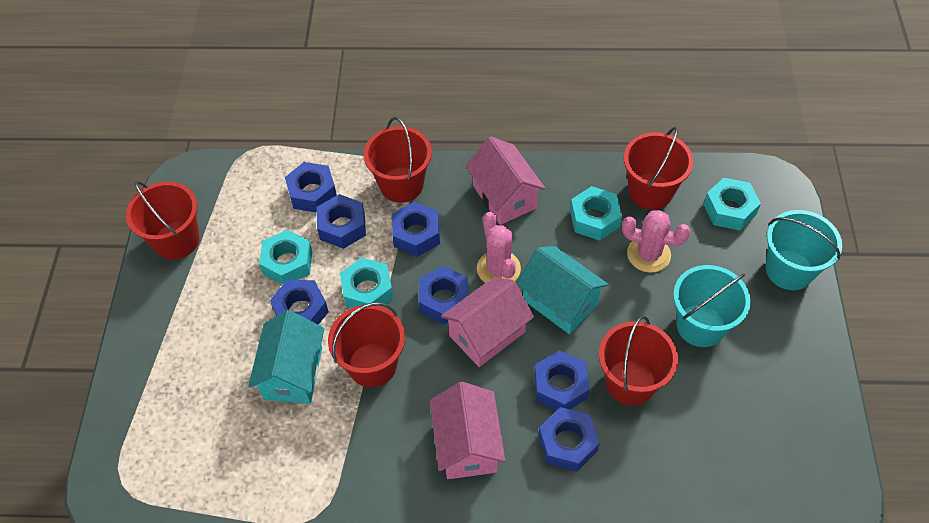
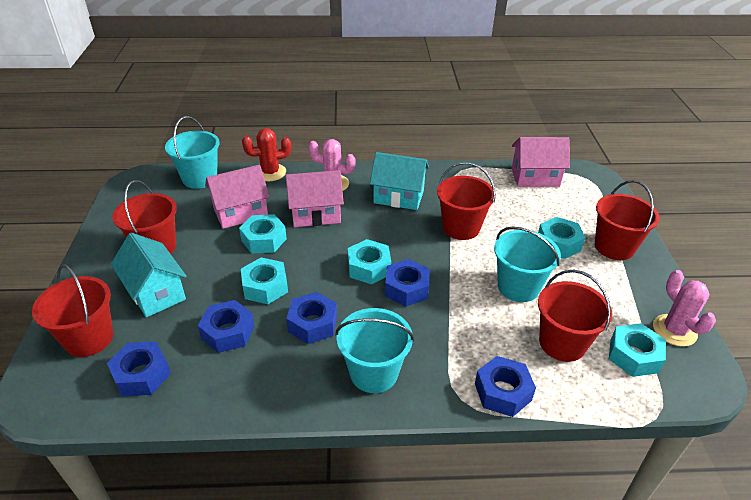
blue nut: [270,280,329,325] [285,162,337,213] [317,194,366,249] [392,201,440,257] [419,266,468,324] [534,350,590,410] [538,407,600,472] = 7 -> [107,341,171,396] [198,300,254,353] [286,292,337,344] [385,259,429,306] [475,356,536,417] = 5
red cactus: none = 0 -> [242,128,291,181] = 1
turquoise bucket: [673,265,751,347] [766,210,842,290] = 2 -> [165,116,220,189] [335,308,414,393] [494,226,561,302] = 3
turquoise nut: [259,230,312,285] [340,257,393,308] [570,186,622,241] [703,178,761,230] = 4 -> [239,214,287,254] [241,257,288,304] [348,239,391,285] [538,217,585,259] [609,323,666,377] = 5

